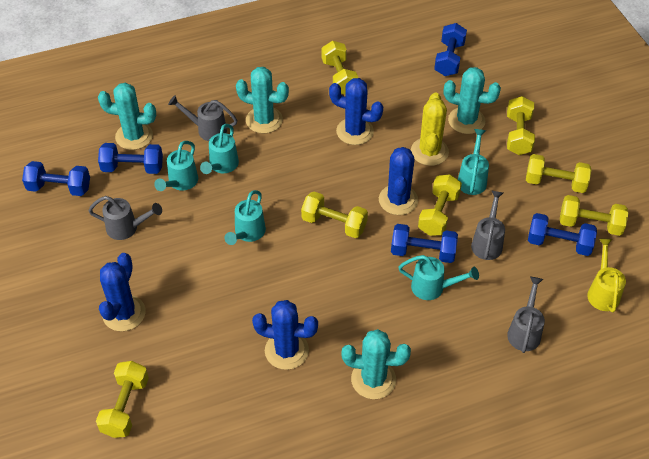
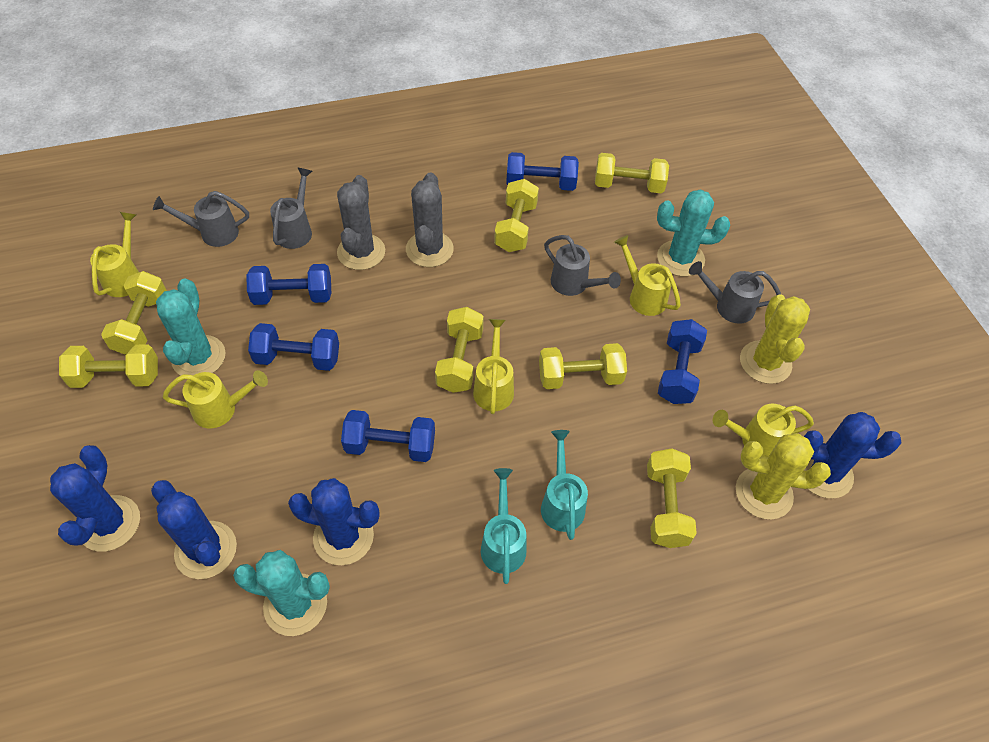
grey cactus: none = 0 -> [337,175,385,270] [406,173,454,267] = 2
turquoise cactus: [98,83,156,150] [236,67,289,134] [342,329,411,399] [444,67,501,134] = 4 -> [156,279,226,375] [233,550,330,636] [657,189,730,277] = 3
turquoise watering can: [154,141,198,191] [200,124,239,174] [224,190,266,245] [398,255,479,300] [458,129,489,195] = 5 -> [481,468,526,584] [541,430,588,540] = 2
yellow cactus: [411,92,449,166] = 1 -> [736,433,831,520] [740,295,810,384] = 2
yellow watering can: [587,239,626,313] = 1 -> [90,212,139,297] [162,370,268,428] [473,319,514,414] [614,235,681,316] [713,404,814,456] = 5

